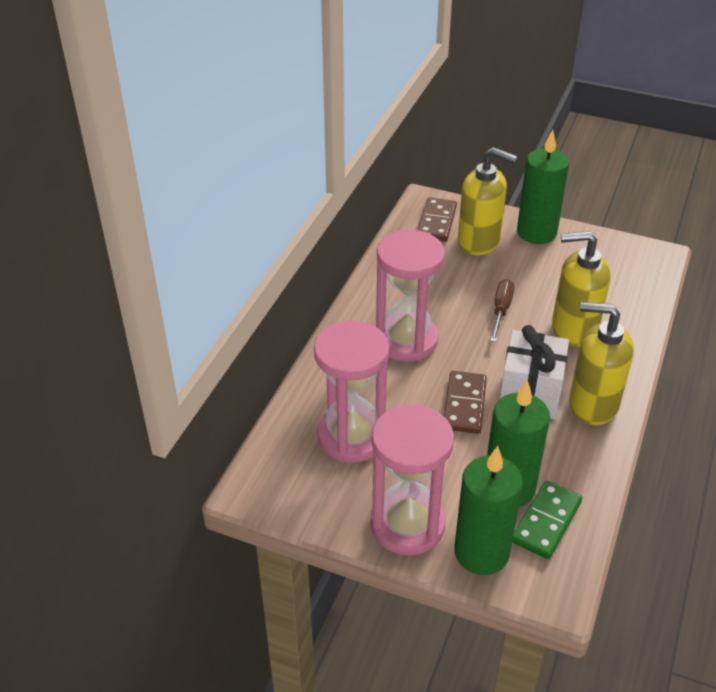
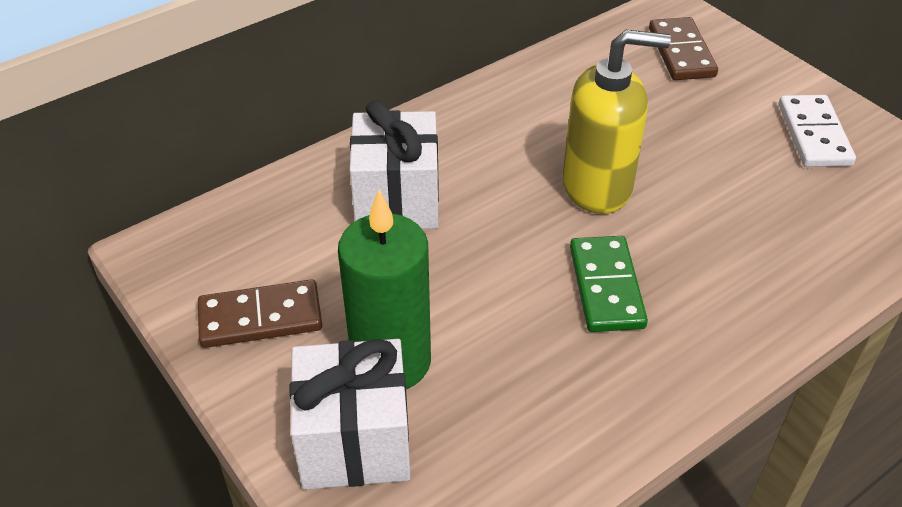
brown screwdriver: [490,279,514,342] = 1 -> none = 0
green candle: [454,446,523,575] [487,380,550,507] [517,130,569,244] = 3 -> [338,190,431,389] = 1
pink hourglass: [314,321,389,463] [370,404,454,555] [376,230,445,362] = 3 -> none = 0
white domino: none = 0 -> [779,95,856,167] = 1
white gift: [500,325,569,419] = 1 -> [289,339,411,490] [349,100,439,229] = 2
yellow soap dispenser: [458,147,517,255] [552,231,611,347] [569,302,634,425] = 3 -> [563,30,671,214] = 1

